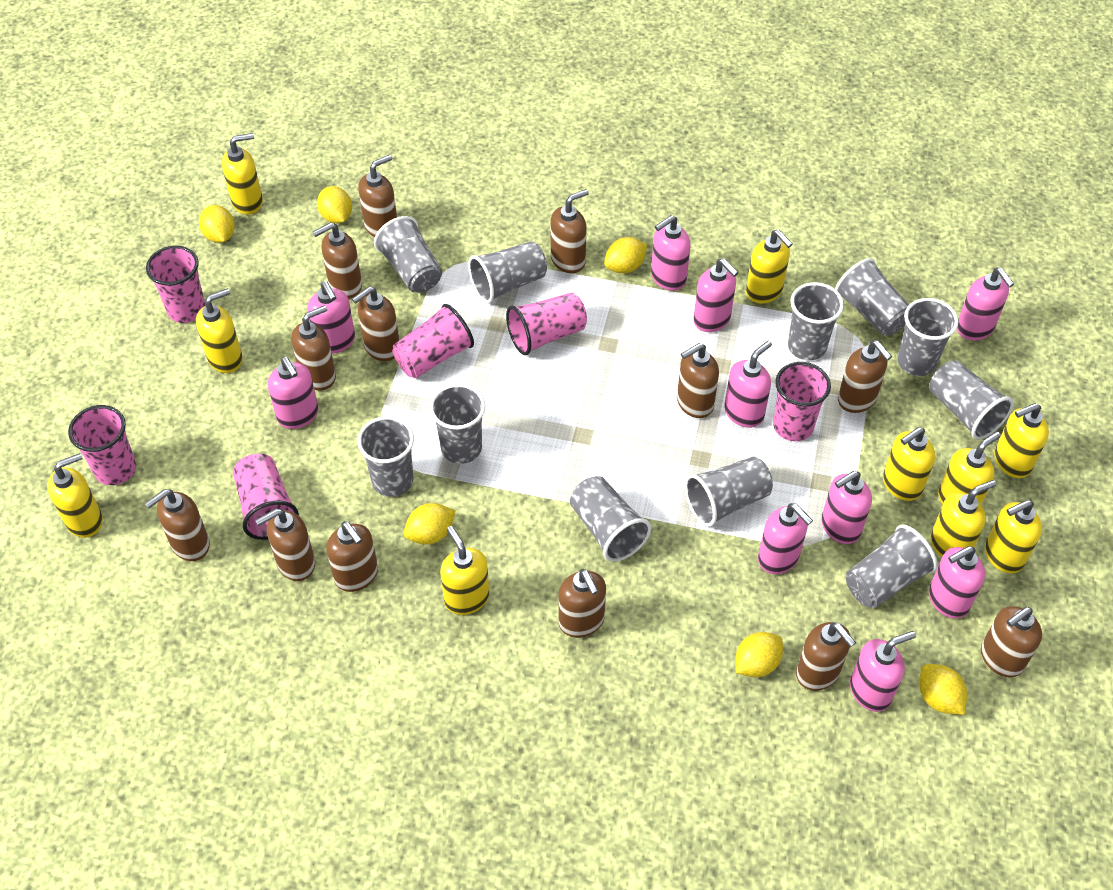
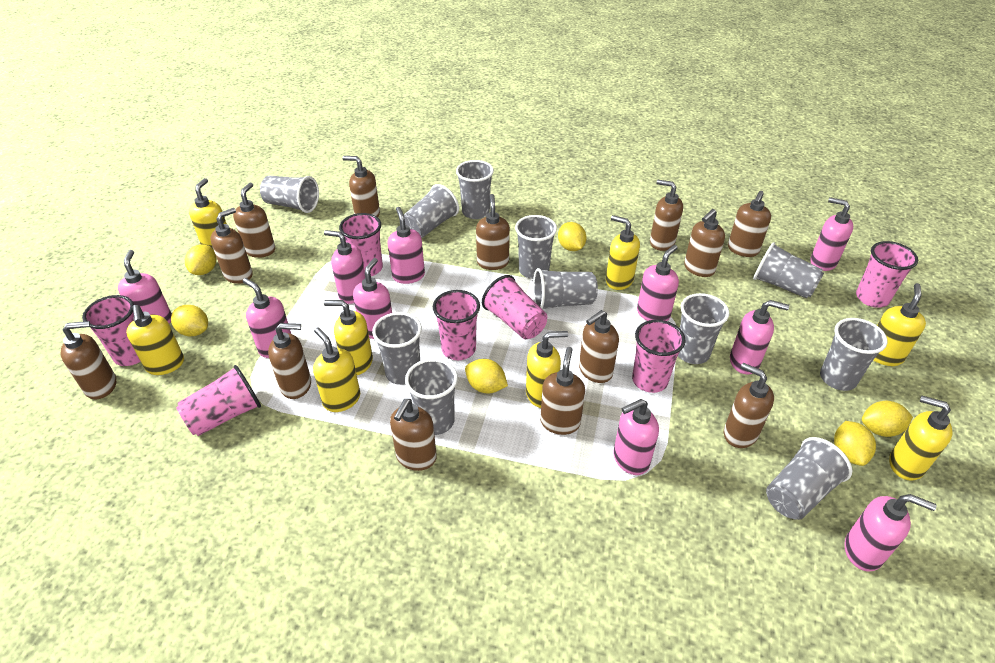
pink cup: [68,405,136,485] [146,246,206,323] [233,454,299,540] [392,304,474,378] [506,292,587,355] [773,362,831,441] = 6 -> [82,295,141,366] [176,365,261,436] [339,213,383,276] [433,290,480,360] [482,275,547,339] [632,320,686,393] [856,241,918,308] = 7
yellow soap dispenser: [47,453,103,538] [196,288,243,373] [222,133,263,214] [440,526,490,615] [746,229,793,303] [883,427,935,501] [931,480,996,557] [938,431,1001,505] [985,500,1042,573] [994,403,1049,478] = 10 -> [126,305,184,375] [189,178,227,250] [313,327,360,412] [324,300,373,375] [526,331,568,408] [606,215,640,290] [873,283,926,366] [889,395,952,481] = 8

